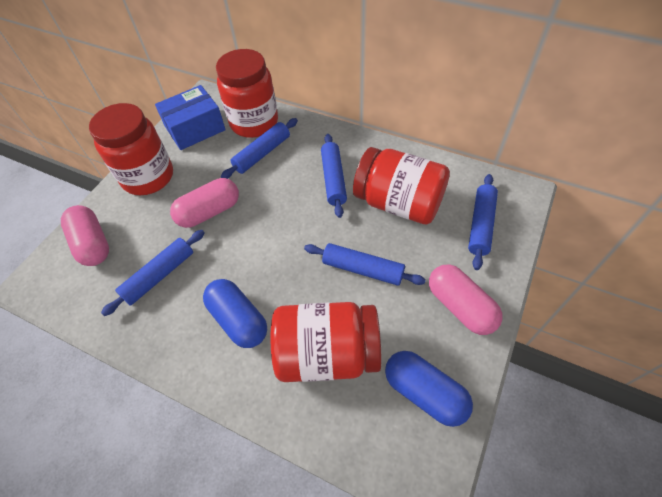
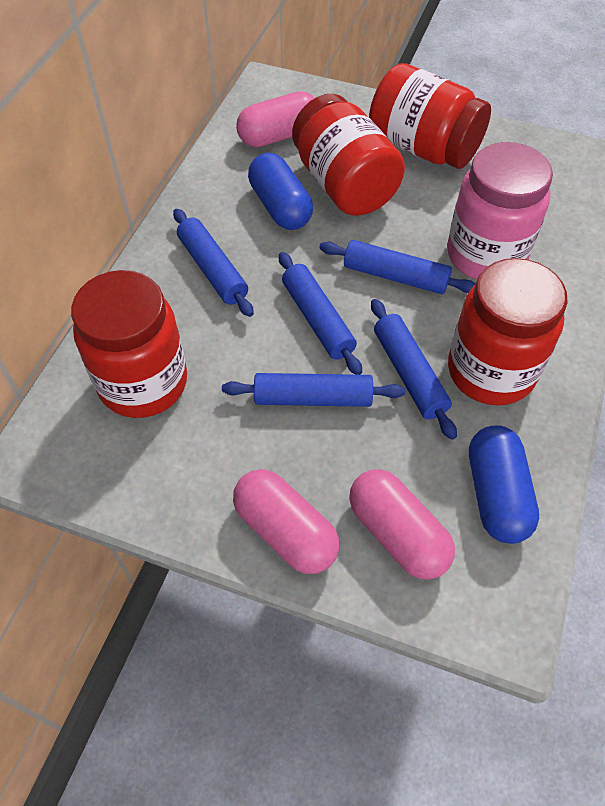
blue box: [155,85,226,150] = 1 -> none = 0
pink jar: none = 0 -> [447,142,553,280] = 1

